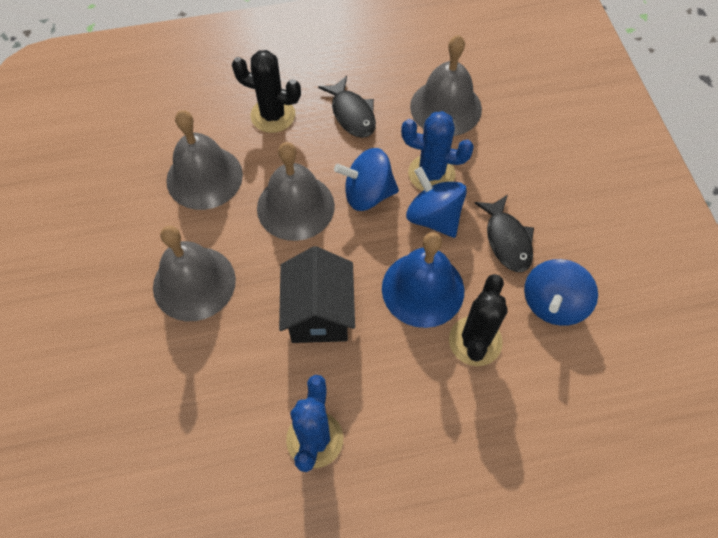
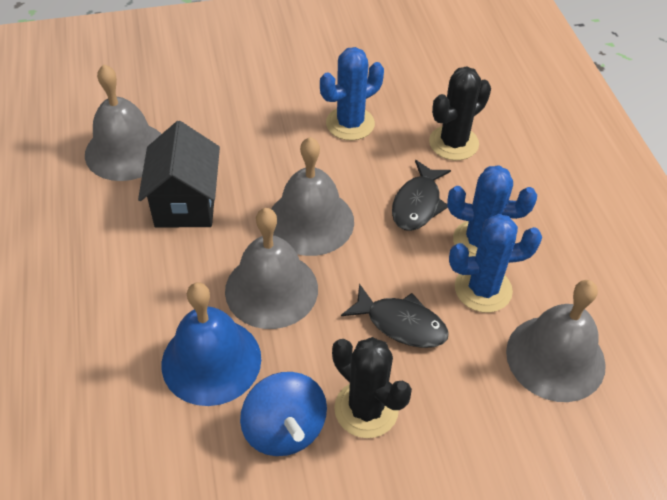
blue cactus: [286,375,343,472] [401,111,474,191] = 2 -> [320,47,384,140] [447,165,537,257] [449,214,542,313] = 3
blue spinning top: [334,148,399,211] [406,167,467,238] [524,259,598,326] = 3 -> [240,372,327,456] = 1

